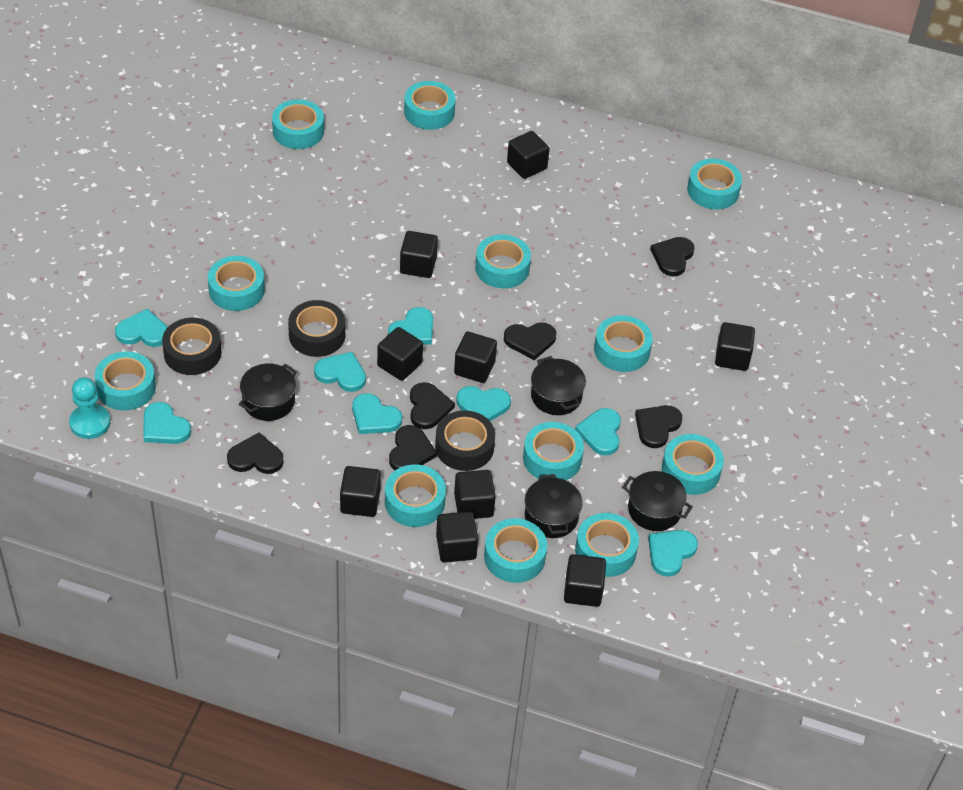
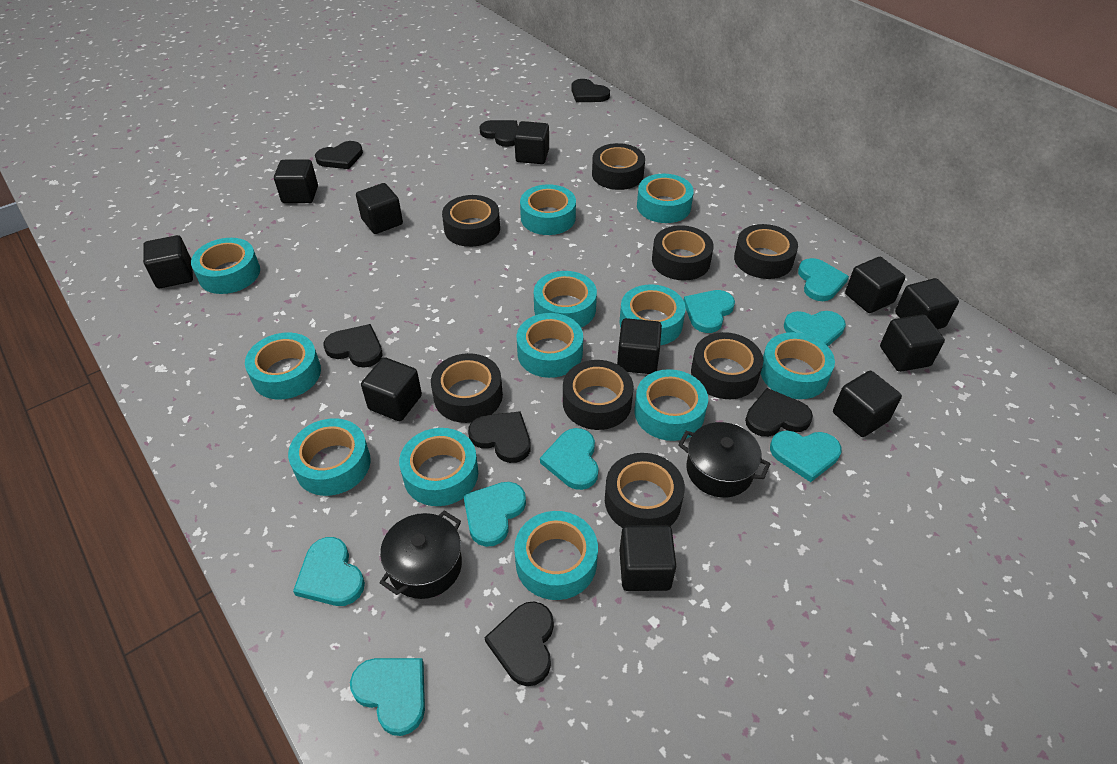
black cube: [340,466,381,517] [377,327,423,381] [400,231,438,278] [436,511,478,563] [454,332,497,383] [454,470,496,519] [507,131,550,179] [564,554,606,607] [715,322,755,371] = 9 -> [143,235,193,288] [274,160,318,203] [356,183,403,234] [361,357,422,421] [514,121,549,164] [617,318,662,374] [619,525,676,591] [833,371,902,437] [845,257,905,313] [880,314,945,372] [895,278,959,329] = 11
black heart: [227,433,284,474] [389,425,437,470] [410,382,455,429] [504,322,556,360] [635,405,682,448] [650,237,695,276] = 6 -> [315,141,363,169] [324,324,383,368] [468,411,531,463] [479,120,518,147] [484,601,554,686] [571,79,610,102] [745,388,813,437] = 7
black pot: [239,364,297,421] [525,474,583,538] [531,356,586,415] [622,471,693,531] = 4 -> [380,510,462,599] [678,422,770,498] = 2
black tape: [162,318,221,375] [288,300,345,357] [435,410,495,471] = 3 -> [431,353,503,423] [442,195,500,247] [563,360,634,430] [592,143,645,190] [605,453,685,528] [652,225,714,280] [691,332,763,399] [734,224,798,279] = 8
turquoise pawn: [69,377,110,439] = 1 -> none = 0

